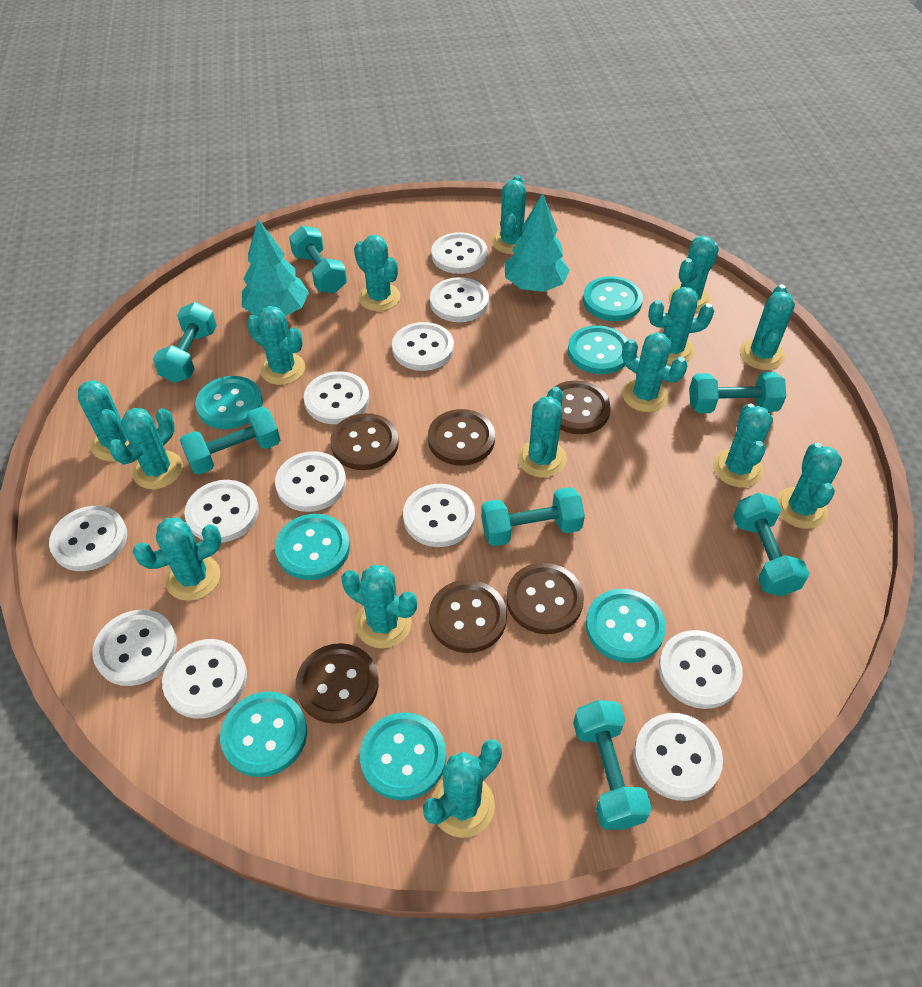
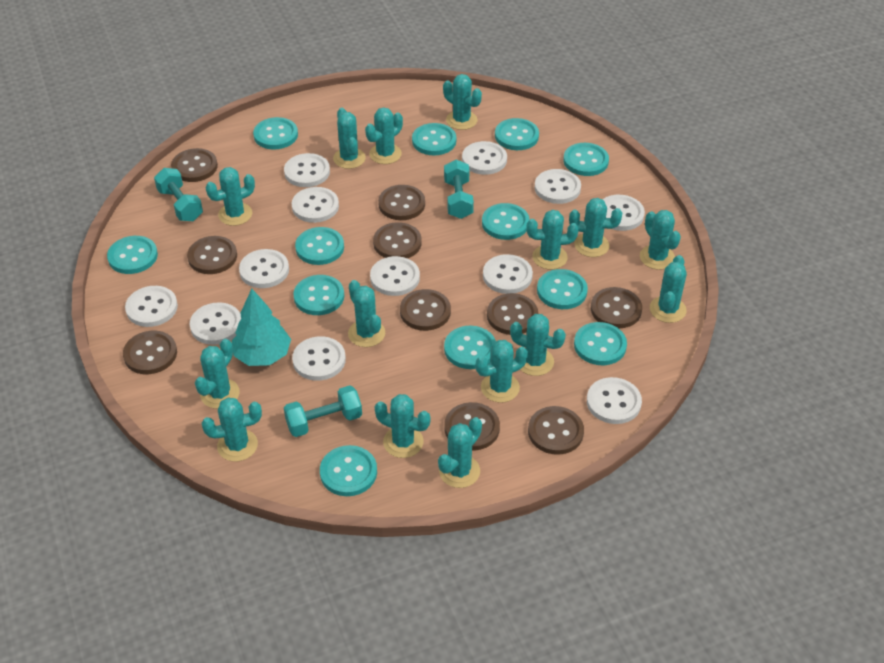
brown button: [296,643,379,724] [330,413,399,470] [428,409,495,466] [429,580,507,653] [506,563,584,634] [546,380,611,434] = 6 -> [123,331,177,374] [171,148,218,182] [187,236,237,274] [373,222,422,258] [378,185,425,220] [400,289,451,331] [444,402,500,451] [487,293,538,335] [528,406,584,455] [591,287,642,328] = 10
turquoise button: [195,376,263,429] [220,691,307,777] [275,514,350,580] [360,712,446,800] [568,325,628,374] [583,276,643,321] [586,589,666,663] = 7 -> [107,236,158,274] [253,117,298,149] [293,275,344,315] [295,227,344,265] [320,445,377,496] [412,123,456,155] [444,326,496,369] [482,203,530,240] [495,118,539,150] [537,269,588,309] [563,143,609,176] [574,322,627,365] = 12
turquoise dumbbell: [153,302,217,383] [180,406,280,475] [289,225,347,293] [481,487,585,546] [573,700,652,830] [689,372,786,413] [733,493,809,596] = 7 -> [154,168,203,221] [284,385,362,437] [444,160,474,219] = 3
turquoise tree: [242,219,309,317] [504,193,570,292] = 2 -> [232,289,291,366] = 1

